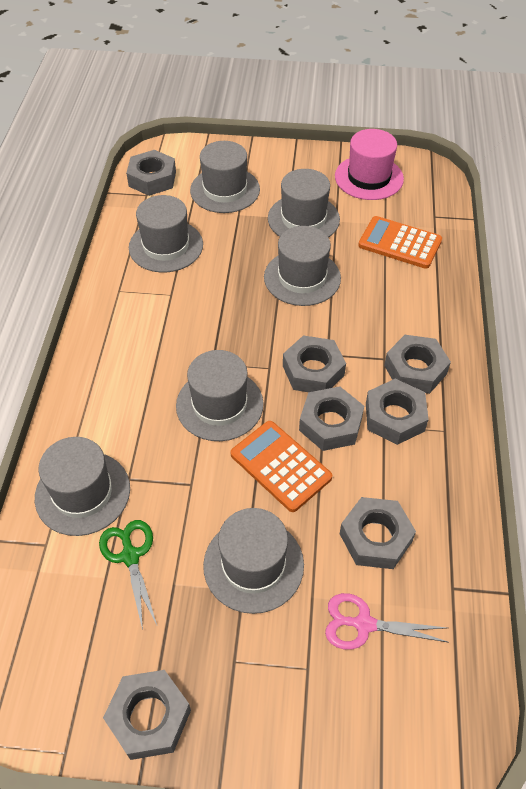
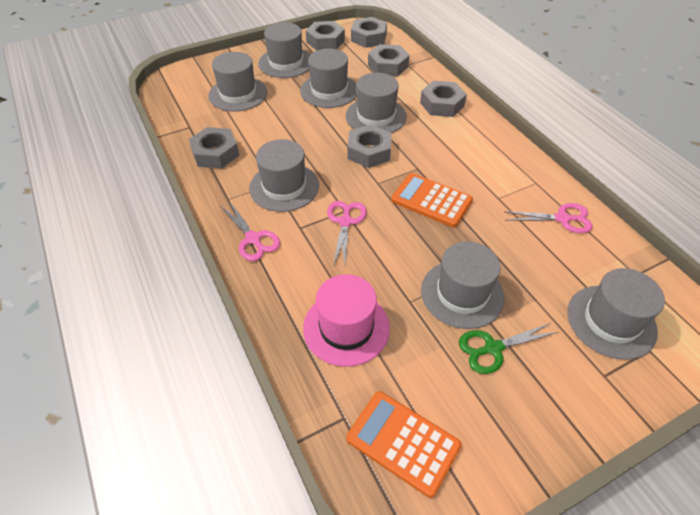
grey nut: [103,670,191,760] [126,150,176,196] [283,335,346,392] [299,386,364,451] [340,497,416,569] [366,379,429,445] [384,335,451,394] = 7 -> [189,127,240,169] [306,21,345,50] [348,124,391,168] [351,17,387,48] [368,44,410,77] [420,81,467,117] = 6
pink scissors: [325,593,448,650] = 1 -> [220,201,280,261] [327,201,367,266] [504,203,593,233] = 3

